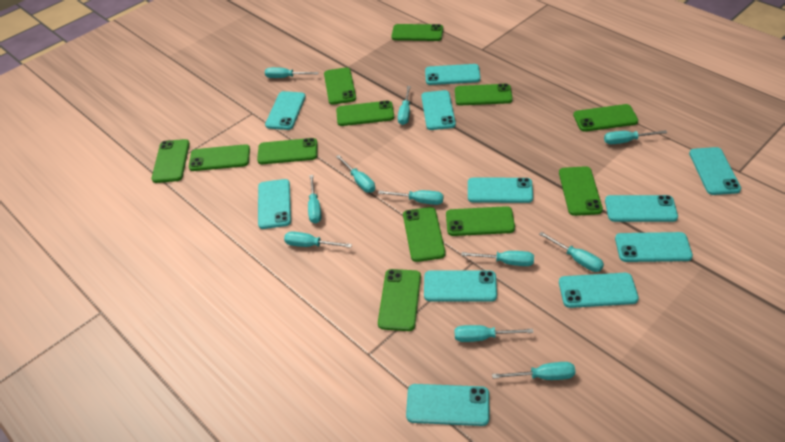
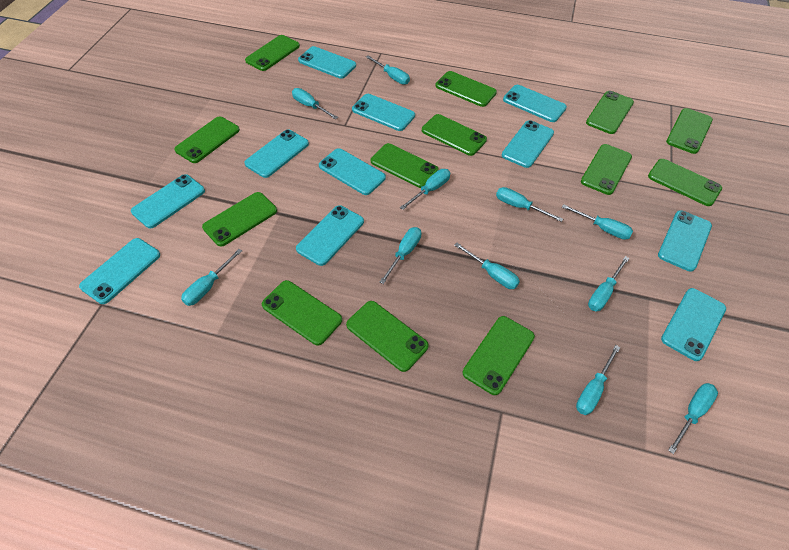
green phone: [152,139,190,183] [189,144,250,171] [257,138,318,164] [324,67,356,105] [336,100,394,126] [378,269,421,331] [391,24,443,41] [403,207,446,262] [446,206,515,236] [455,84,513,105] [559,166,603,216] [573,104,639,132] = 12 -> [174,116,240,163] [202,192,277,246] [245,35,300,71] [262,280,342,346] [346,301,429,372] [371,143,439,188] [422,114,487,156] [435,71,497,107] [463,316,535,395] [581,144,632,195] [586,91,634,134] [648,159,722,206] [666,108,713,154] = 13

